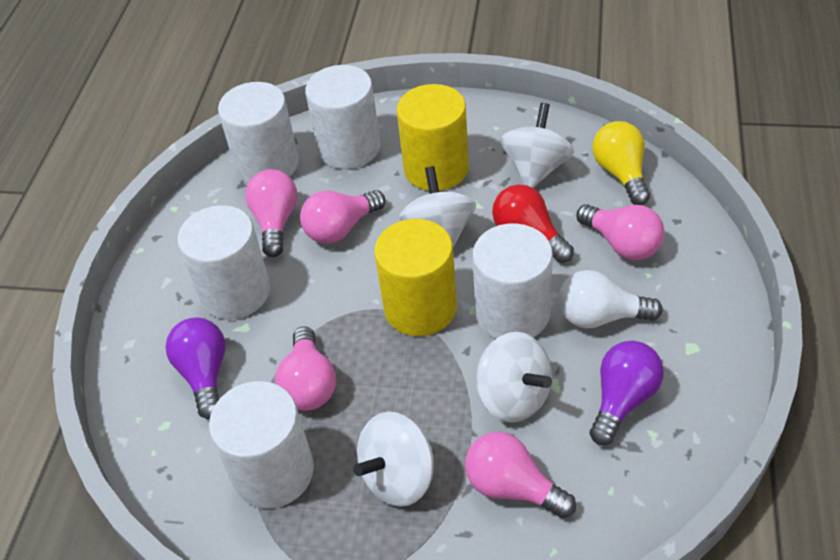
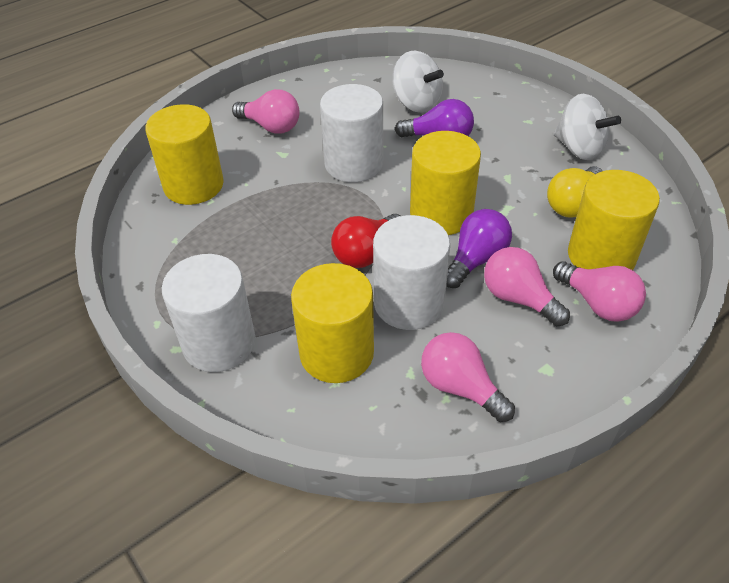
pink light bulb: [245,169,298,257] [275,327,336,411] [300,190,385,244] [465,432,576,518] [577,204,664,260] = 5 -> [232,89,300,134] [421,332,515,422] [484,247,570,326] [553,261,646,322] = 4
white cylinder: [178,205,270,319] [209,381,314,508] [218,82,299,184] [305,65,380,169] [473,223,553,339] = 5 -> [162,254,255,372] [320,84,383,182] [373,215,450,330] = 3
white light bulb: [558,270,663,329] = 1 -> none = 0
white spinning top: [353,411,434,507] [399,166,476,248] [476,332,552,423] [500,103,574,188] = 4 -> [392,51,444,113] [554,94,621,160] = 2
yellow cylinder: [374,219,457,336] [397,84,469,191] = 2 -> [145,104,224,205] [291,263,374,383] [410,131,481,235] [568,170,660,270] = 4

